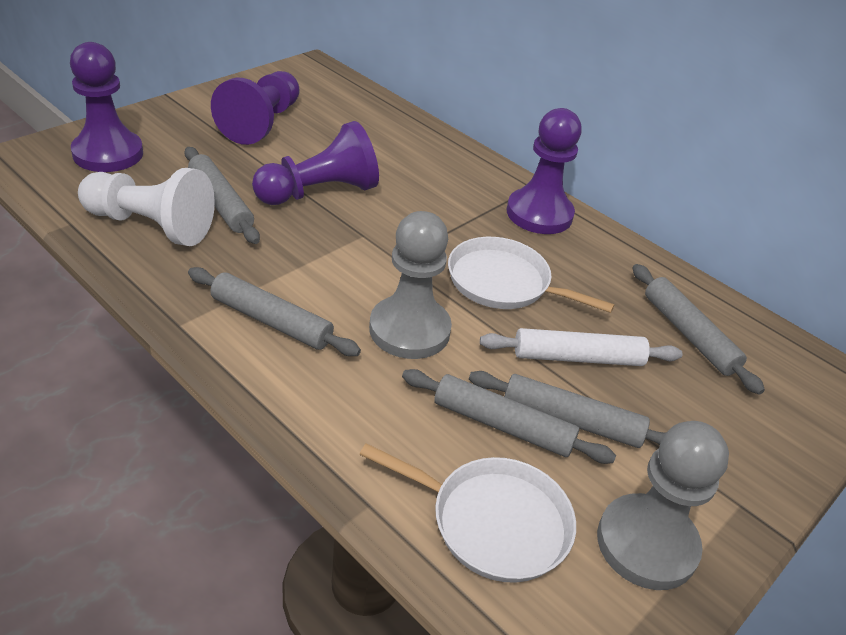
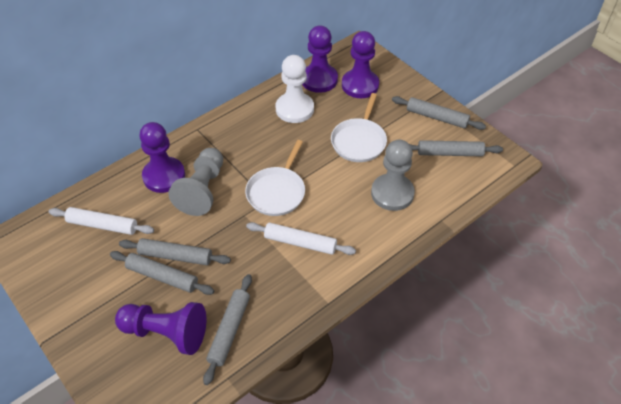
white rolling pin: [480,328,683,366] = 1 -> [49,207,154,235] [246,222,356,255] = 2

